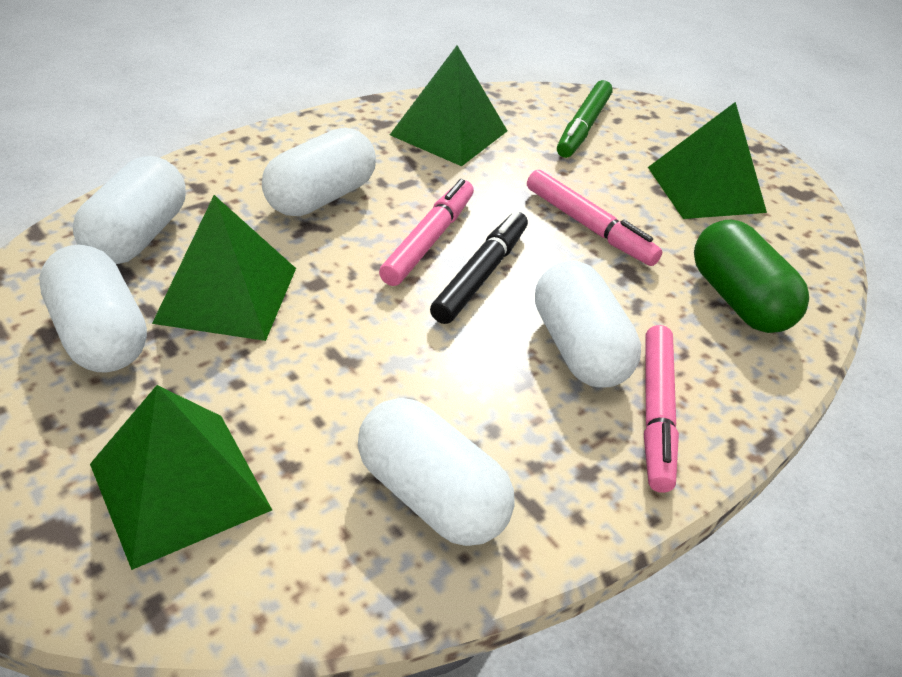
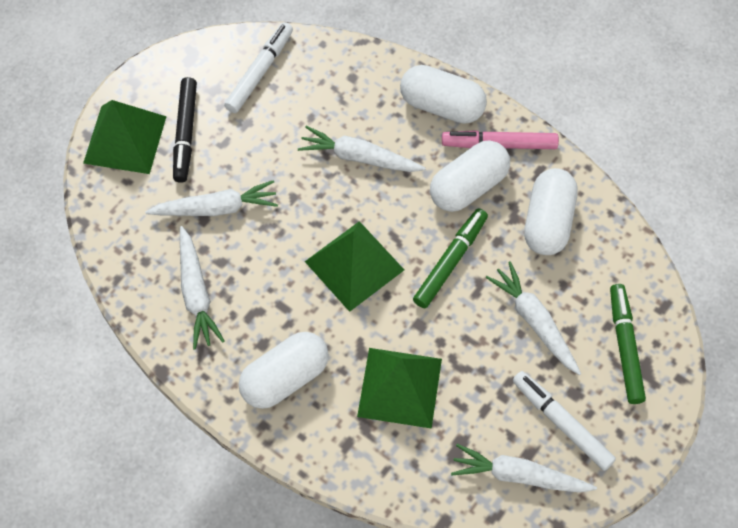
green capsule: [694,220,809,333] = 1 -> none = 0
green marker: [557,80,613,158] = 1 -> [413,208,488,308] [610,284,646,404] = 2
green pyramid: [90,385,272,570] [152,195,296,341] [390,45,507,166] [648,102,767,219] = 4 -> [83,100,167,174] [305,221,404,312] [357,348,442,429] = 3
pink marker: [379,179,474,286] [527,170,662,266] [644,325,679,493] = 3 -> [442,130,559,149] = 1
white capsule: [39,245,147,372] [73,156,186,264] [262,128,376,216] [358,398,515,546] [535,261,641,387] = 5 -> [239,332,329,409] [400,65,487,124] [430,140,510,212] [524,168,578,255] = 4
white carrot: none = 0 -> [145,180,278,216] [180,226,225,350] [298,126,426,172] [451,444,597,493] [486,261,581,375] = 5
white marker: none = 0 -> [224,22,293,113] [513,371,616,471] = 2

